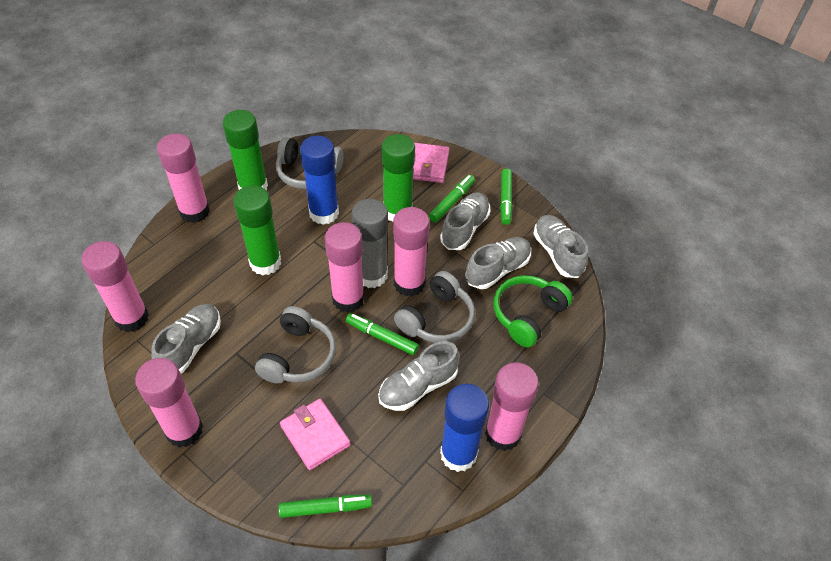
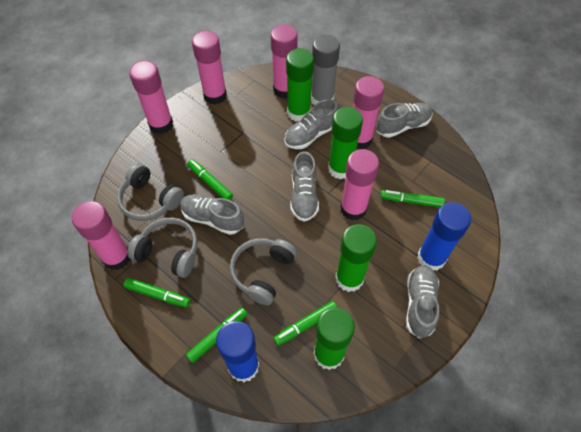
green glue stick: [223,110,268,191] [234,185,281,276] [381,134,415,221] = 3 -> [286,48,314,122] [313,308,355,370] [328,107,363,179] [335,224,377,292] = 4
green headphones: [493,275,573,347] = 1 -> none = 0
green marker: [278,494,372,518] [346,313,419,355] [429,175,475,222] [500,169,513,225] = 4 -> [123,278,190,308] [186,308,247,363] [187,159,233,200] [273,301,338,346] [380,190,445,207] = 5
pink wallet: [280,399,351,470] [413,143,449,183] = 2 -> none = 0

